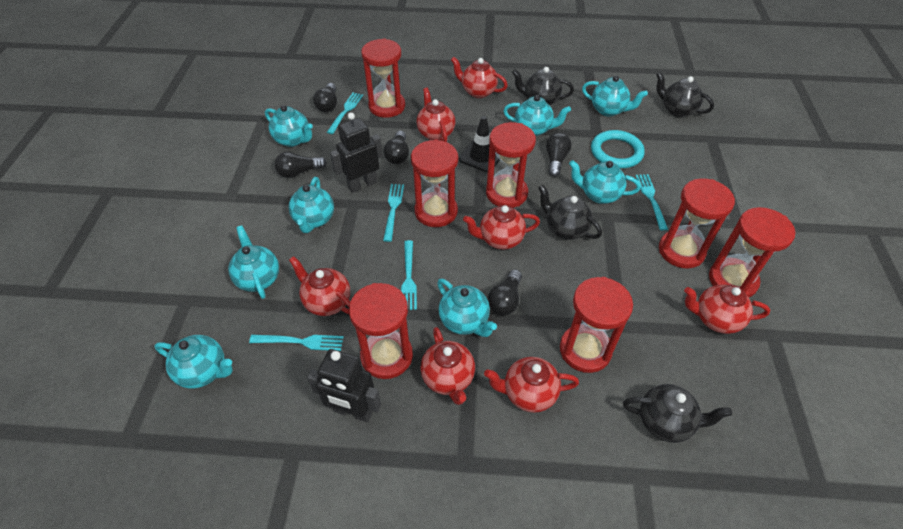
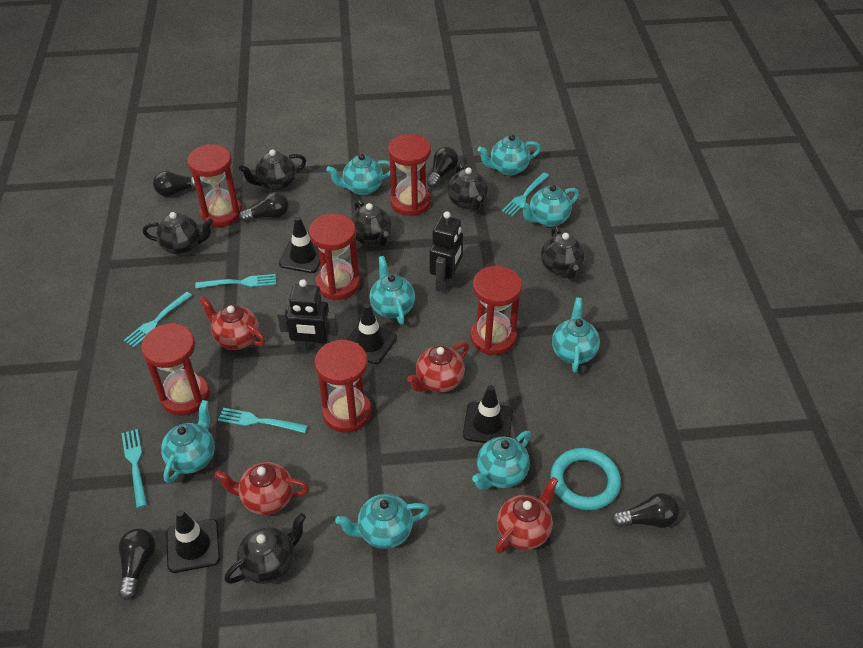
black teapot: [512,67,574,105] [538,185,602,240] [623,384,732,443] [656,72,714,117] = 4 -> [143,212,213,255] [224,513,306,584] [239,149,306,191] [351,199,392,247] [447,163,488,211] [541,226,585,280] = 6
black traffic cone: [459,116,500,172] = 1 -> [166,510,220,573] [279,217,321,273] [347,303,397,364] [463,385,513,443] = 4
red hourglass: [349,283,413,379] [361,39,405,118] [411,139,458,227] [486,122,536,208] [560,277,633,373] [659,178,735,268] [709,207,795,298] = 7 -> [141,323,210,416] [187,144,242,227] [309,213,360,300] [315,340,372,433] [388,134,431,216] [470,266,522,355] = 6
red teapot: [289,256,350,316] [417,88,455,142] [420,327,475,405] [451,57,508,98] [463,205,540,249] [484,357,579,413] [684,284,770,334] = 7 -> [199,296,265,350] [214,462,309,515] [407,342,469,392] [495,477,558,554] = 4

